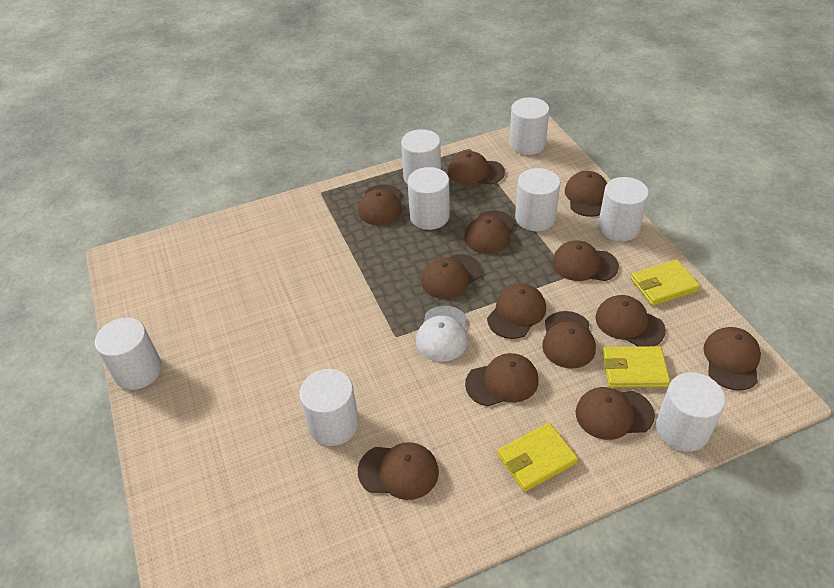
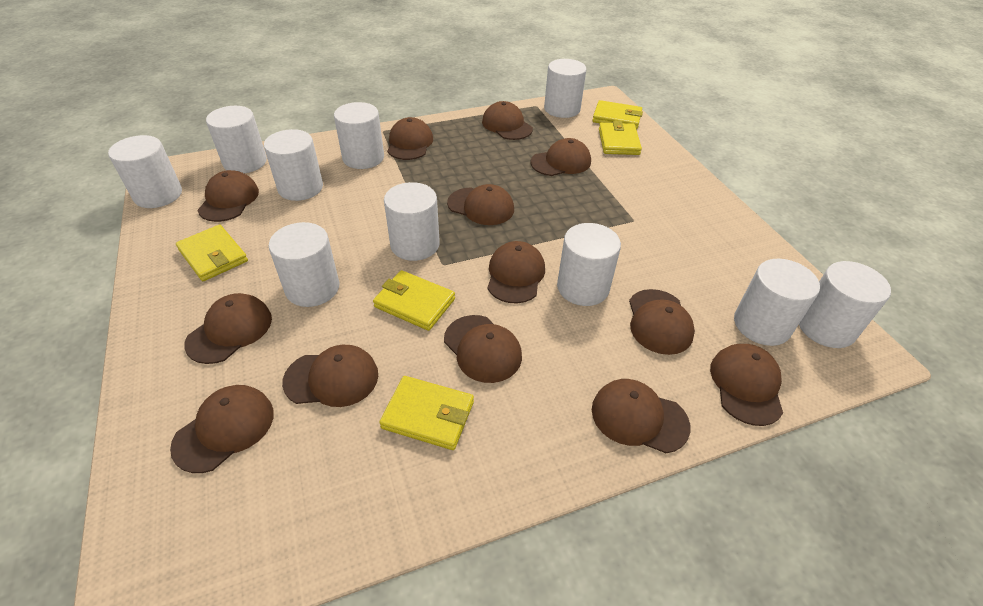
white cap: [416,306,468,362] = 1 -> none = 0
white cylinder: [95,318,162,390] [300,369,359,446] [401,129,441,185] [408,167,450,230] [509,97,549,155] [515,168,560,231] [598,177,649,241] [656,372,726,452] = 8 -> [108,135,182,208] [206,106,267,173] [264,129,323,201] [269,222,339,307] [334,102,384,169] [384,182,440,261] [544,59,587,118] [557,223,621,306] [734,259,820,346] [799,261,891,348] = 10
yellow wallet: [497,423,578,492] [602,346,670,388] [631,259,700,306] = 3 -> [176,225,248,281] [373,270,455,331] [379,376,474,450] [592,100,643,129] [599,121,642,155] = 5

